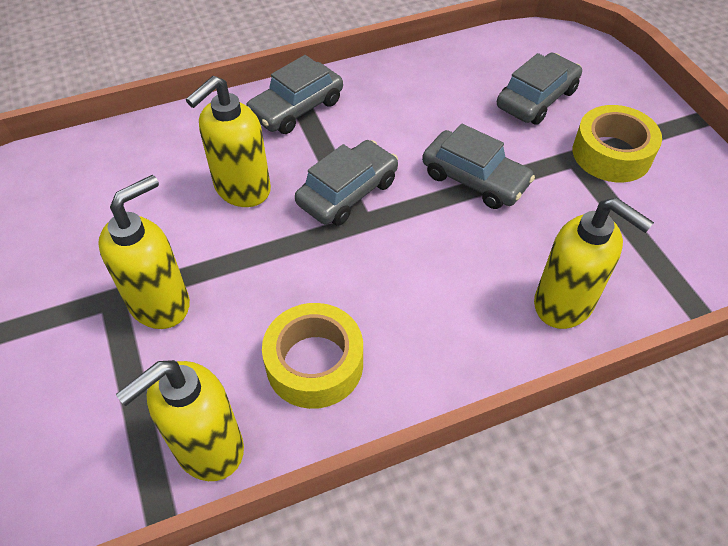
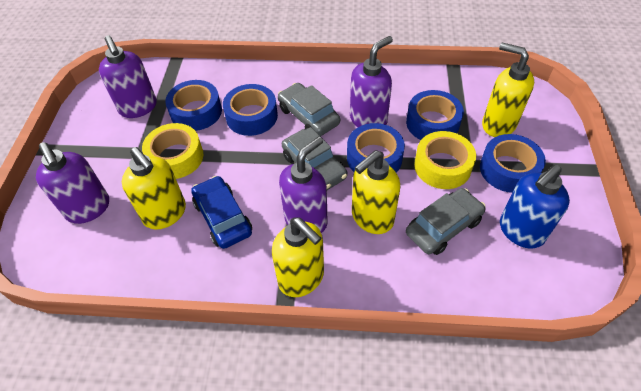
blue car: none = 0 -> [191,176,252,249] = 1
blue soap dispenser: none = 0 -> [500,164,570,249] = 1
blue tape: none = 0 -> [165,80,222,131] [223,84,278,136] [347,123,405,173] [406,90,464,140] [480,134,546,193] = 5
grey car: [246,55,343,134] [295,140,398,226] [422,124,535,209] [497,53,582,125] = 4 -> [278,83,340,136] [282,127,347,190] [406,188,486,255] = 3
purple soap dispenser: none = 0 -> [36,142,109,224] [99,36,157,118] [279,137,327,233] [350,36,393,127] = 4

